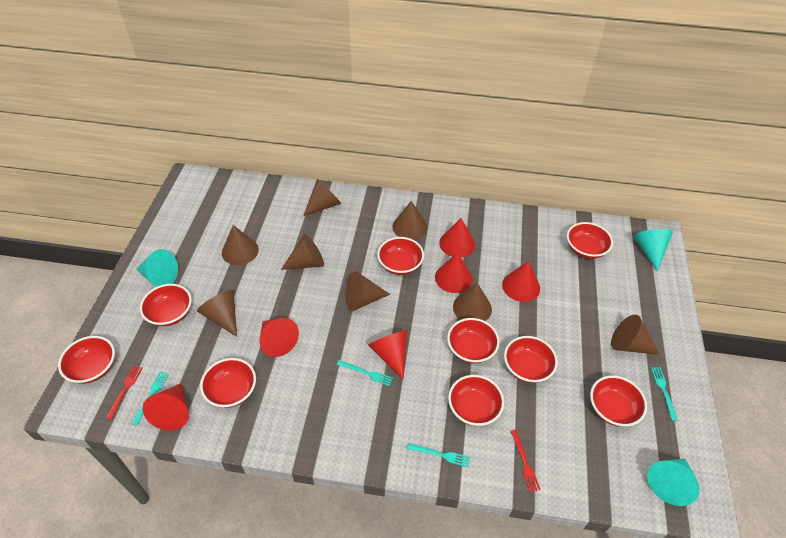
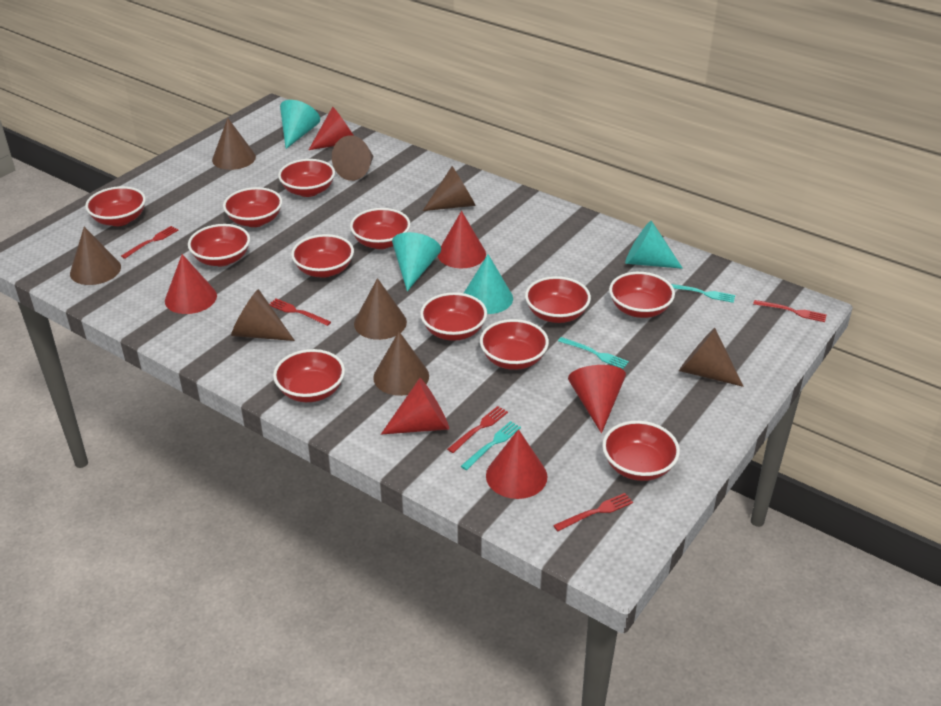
red bowl: [58,336,115,384] [140,284,192,326] [200,358,256,408] [377,237,424,275] [447,318,500,364] [448,375,504,426] [504,336,558,383] [567,222,613,259] [590,375,647,427] = 9 -> [85,186,146,226] [188,224,250,266] [223,187,282,227] [273,349,345,402] [278,159,335,197] [291,234,354,278] [350,208,410,249] [420,292,487,341] [480,319,549,370] [525,276,591,323] [602,421,680,481] [609,272,675,318] = 12
red fork: [106,366,143,420] [511,430,541,492] = 2 -> [121,226,178,259] [270,299,331,326] [447,406,508,453] [553,493,633,531] [753,300,827,322] = 5
turquoise cone: [136,249,178,287] [634,229,673,271] [647,459,700,506] = 3 -> [280,100,320,149] [392,232,441,291] [464,254,513,314] [625,221,683,269] = 4
turquoise fork: [132,371,169,426] [337,360,393,386] [407,443,470,467] [651,367,678,421] = 4 -> [461,421,521,470] [558,337,629,369] [671,284,735,303] = 3

